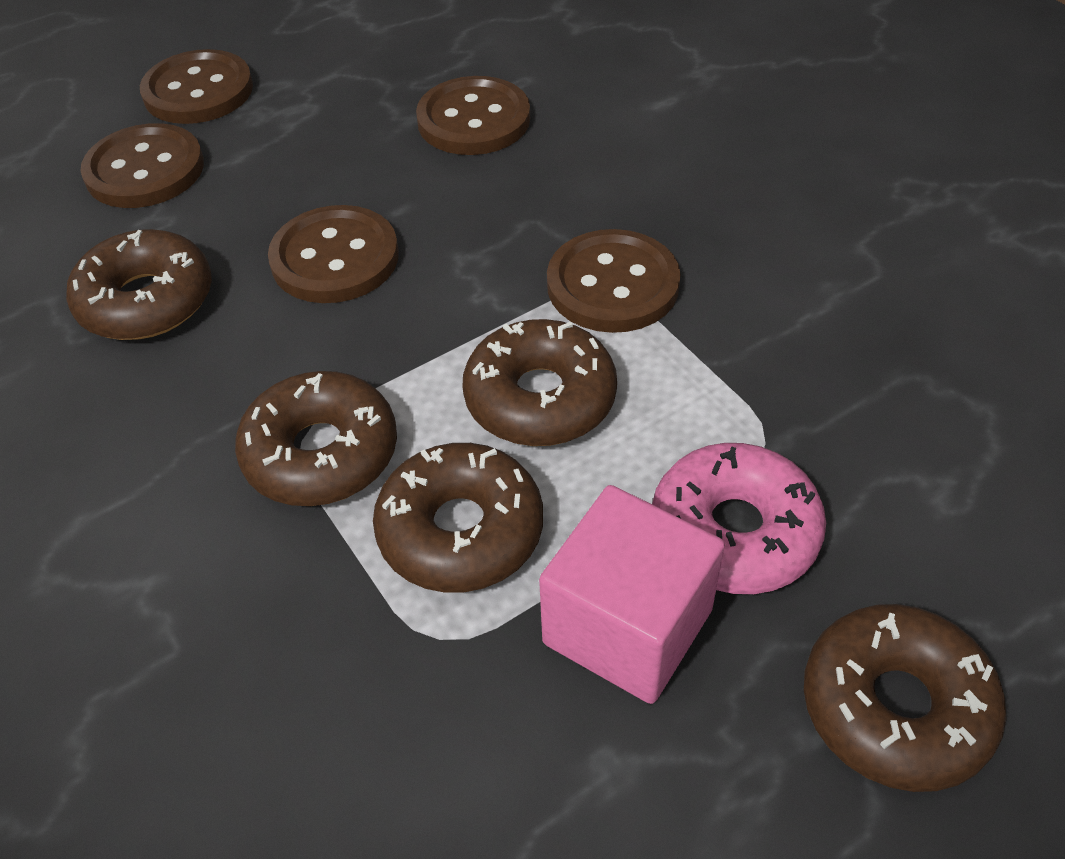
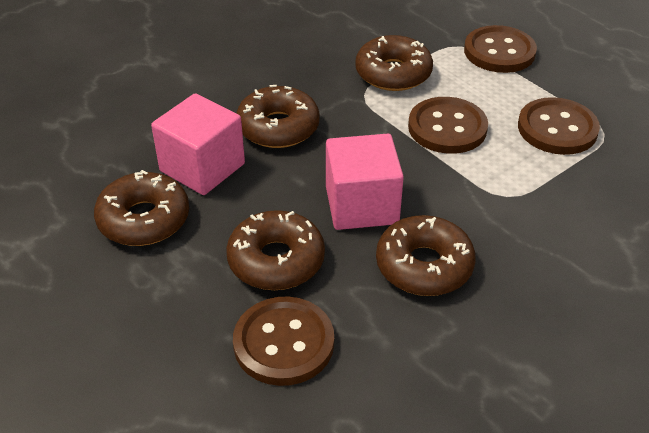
brown button: [81,123,204,208] [140,49,253,124] [268,205,399,303] [416,76,530,155] [547,229,681,333] = 5 -> [233,297,334,386] [408,97,488,154] [464,25,537,73] [518,97,600,155] = 4
pink cube: [539,485,725,704] = 1 -> [151,93,245,195] [326,134,404,230] = 2
pink donut: [652,443,826,594] = 1 -> none = 0

